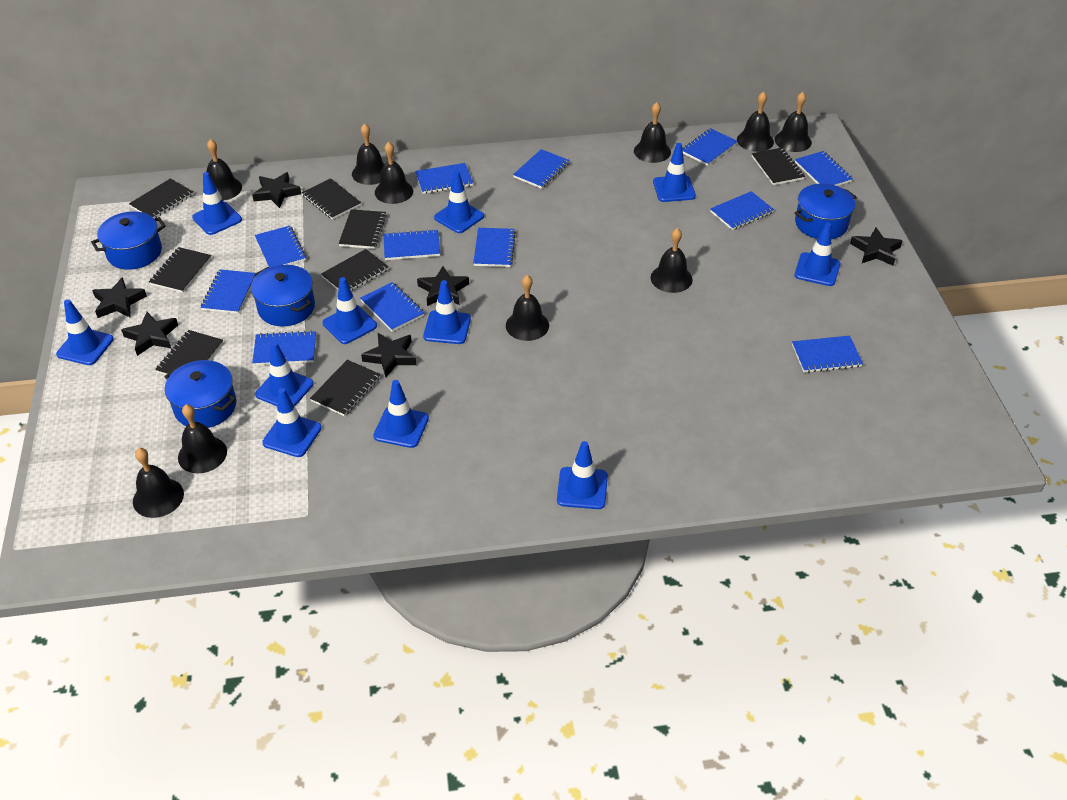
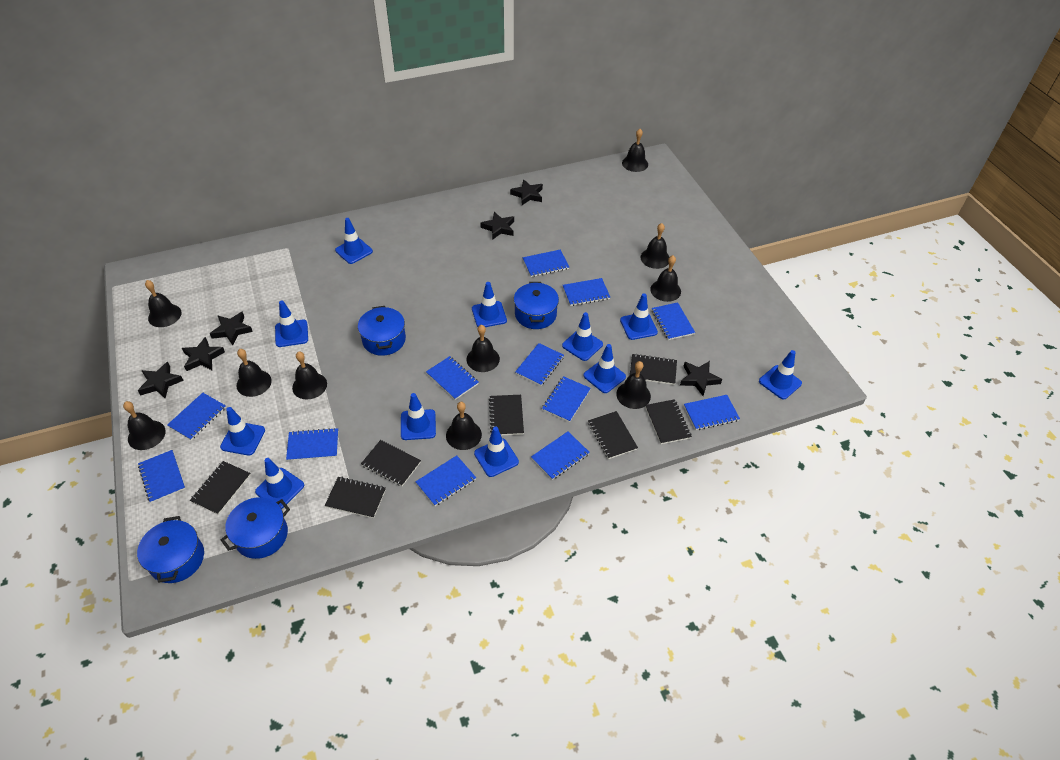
black notebook: [129,178,194,219] [149,247,211,293] [155,330,223,375] [302,178,361,220] [310,360,381,416] [321,249,389,291] [339,209,386,249] [752,148,805,185] = 8 -> [190,461,251,515] [325,477,386,518] [361,440,421,486] [489,395,524,435] [588,411,638,459] [630,354,677,385] [645,399,692,444] = 7

